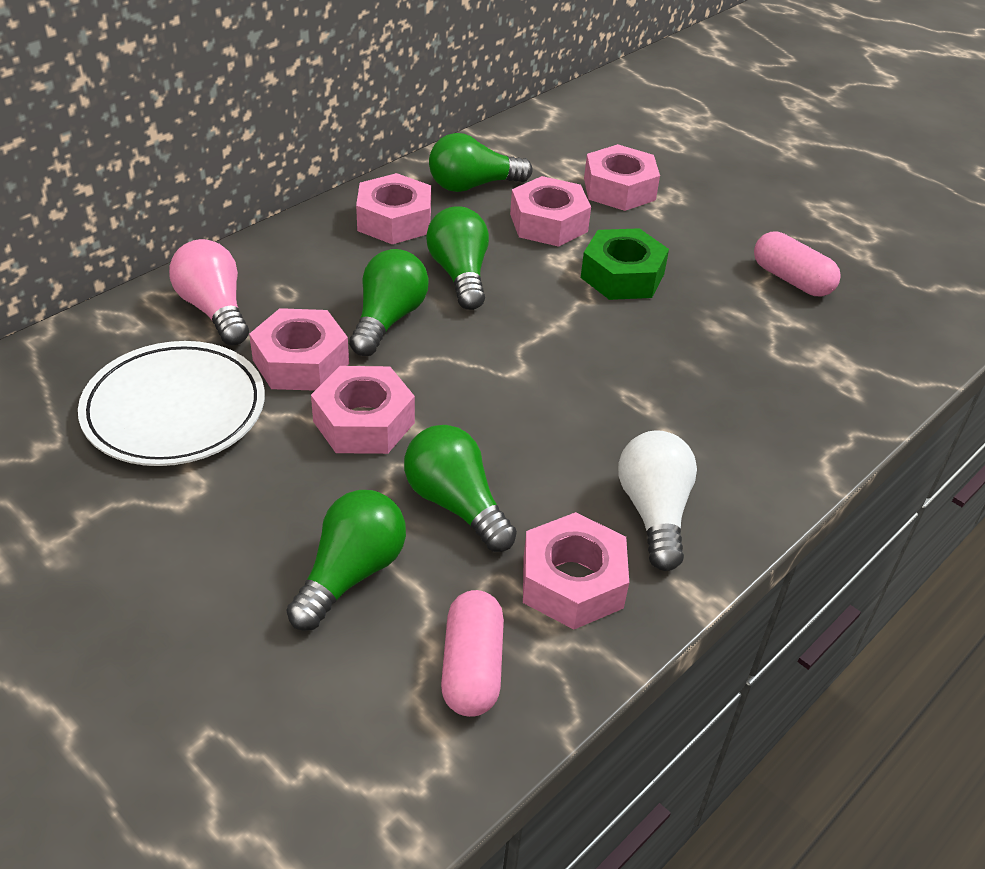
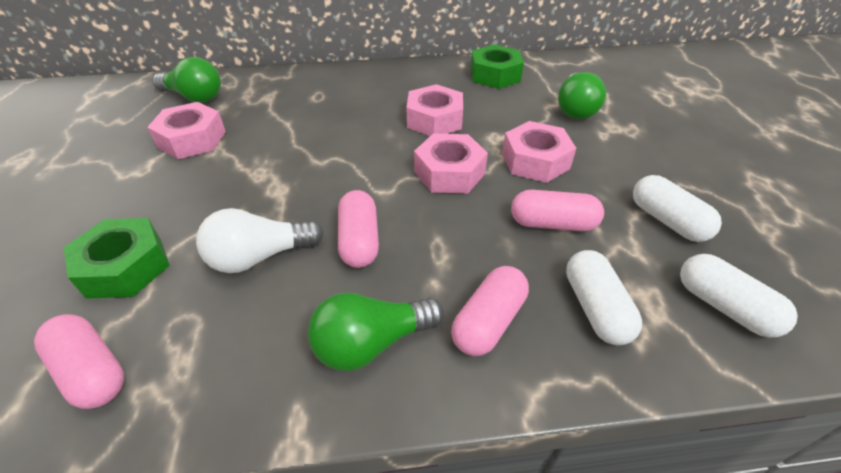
green light bulb: [286,490,406,631] [349,249,429,356] [404,425,517,552] [426,206,489,310] [429,133,533,192] = 5 -> [152,57,221,103] [308,292,444,371] [558,72,606,119] = 3
green nut: [581,228,669,300] = 1 -> [64,218,170,299] [471,45,524,89] = 2
pink capsule: [441,590,504,717] [754,232,841,296] = 2 -> [34,314,124,409] [338,190,379,268] [451,266,529,356] [511,190,604,231] = 4
pink light bulb: [169,239,249,345] = 1 -> none = 0
pink nut: [249,308,349,391] [311,366,415,454] [356,173,431,244] [510,176,591,247] [523,512,629,630] [584,144,660,211] = 6 -> [147,102,226,159] [407,84,463,136] [414,133,488,193] [502,121,576,183] = 4
white capsule: none = 0 -> [566,250,642,345] [633,175,722,242] [680,254,798,338] = 3
white plate: [78,341,265,466] = 1 -> none = 0

